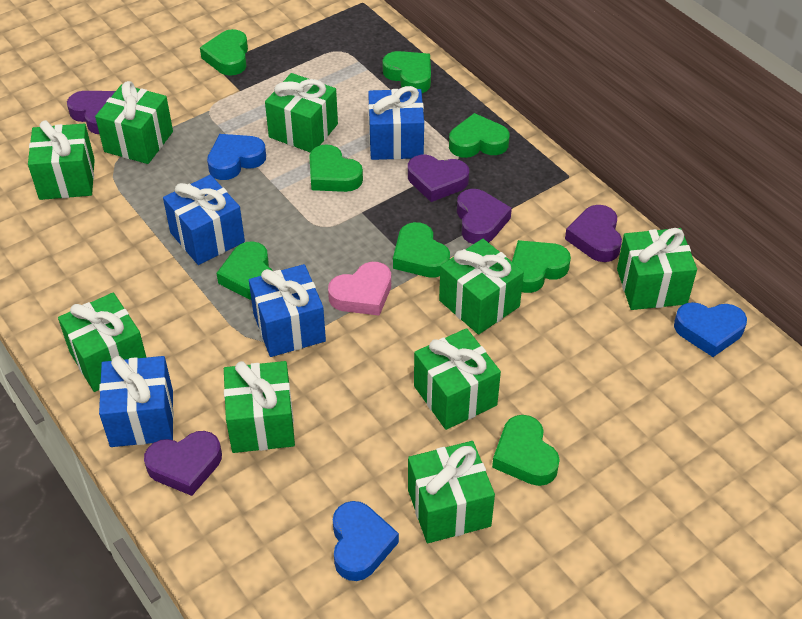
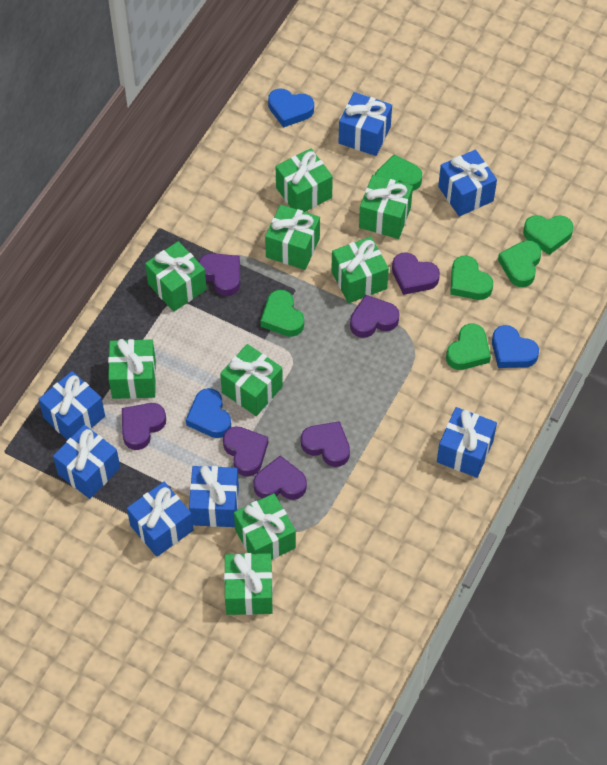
blue gift: [99,356,174,447] [163,175,245,265] [249,264,326,357] [368,86,424,160] = 4 -> [39,371,105,440] [53,425,120,499] [127,482,193,557] [189,466,239,527] [339,92,392,156] [437,407,497,478] [438,149,497,217] = 7
green heart: [200,29,248,76] [217,241,273,300] [309,144,363,192] [383,51,431,93] [393,222,450,278] [449,113,509,158] [492,415,560,486] [512,240,571,293] = 8 -> [260,290,304,337] [375,154,422,191] [446,324,491,370] [450,256,493,300] [498,240,541,287] [523,215,574,255] = 6
pink heart: [328,262,391,316] = 1 -> none = 0
purple heart: [67,91,116,134] [144,431,222,496] [408,155,469,202] [457,189,512,244] [565,205,622,262] = 5 -> [122,403,166,450] [199,253,240,296] [223,426,268,477] [253,455,307,500] [301,421,350,467] [350,295,399,338] [392,252,440,295] = 7

